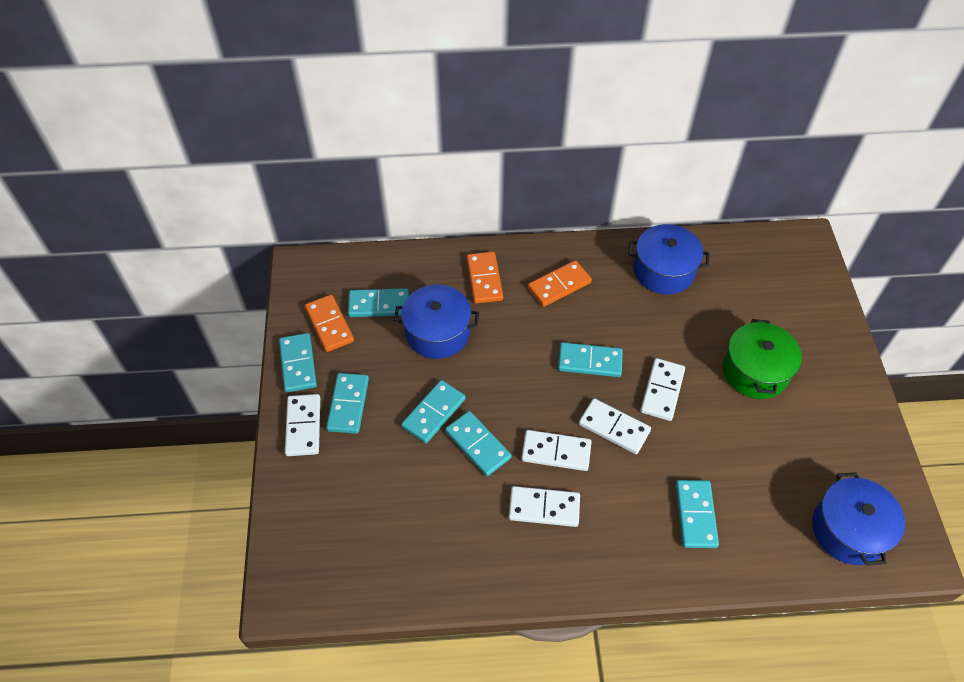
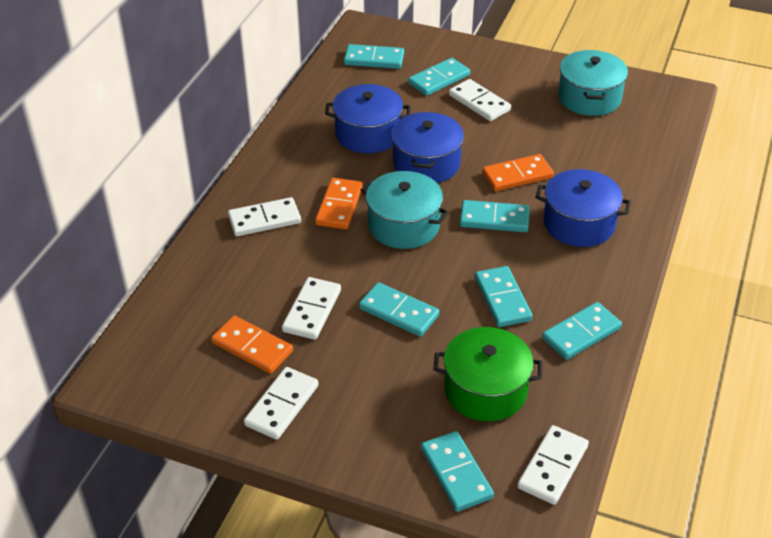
turquoise pot: none = 0 -> [361,171,449,249] [558,50,628,116] = 2

